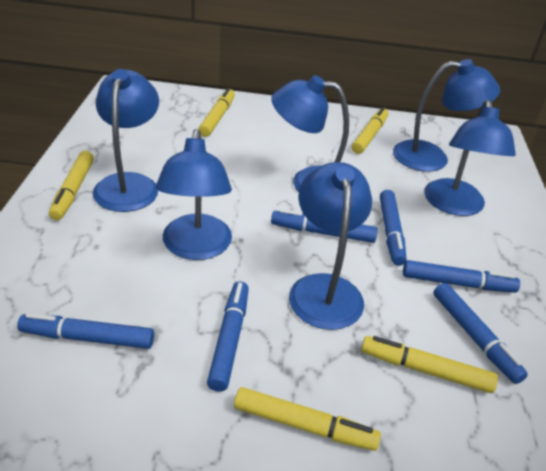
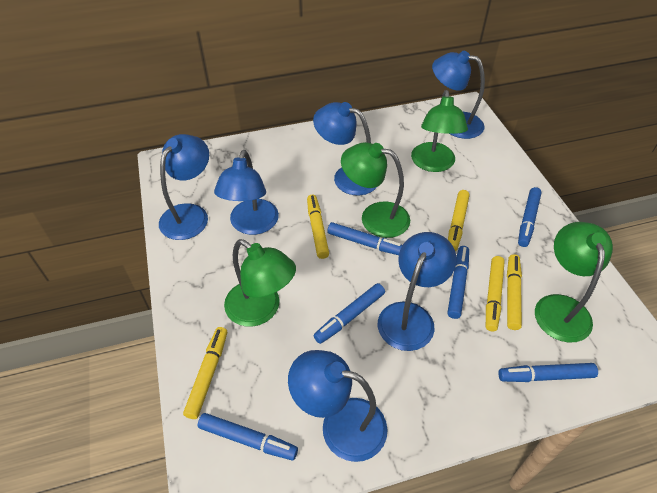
green lamp: none = 0 -> [224,239,296,327] [341,142,410,238] [411,90,468,172] [535,222,613,343] = 4

